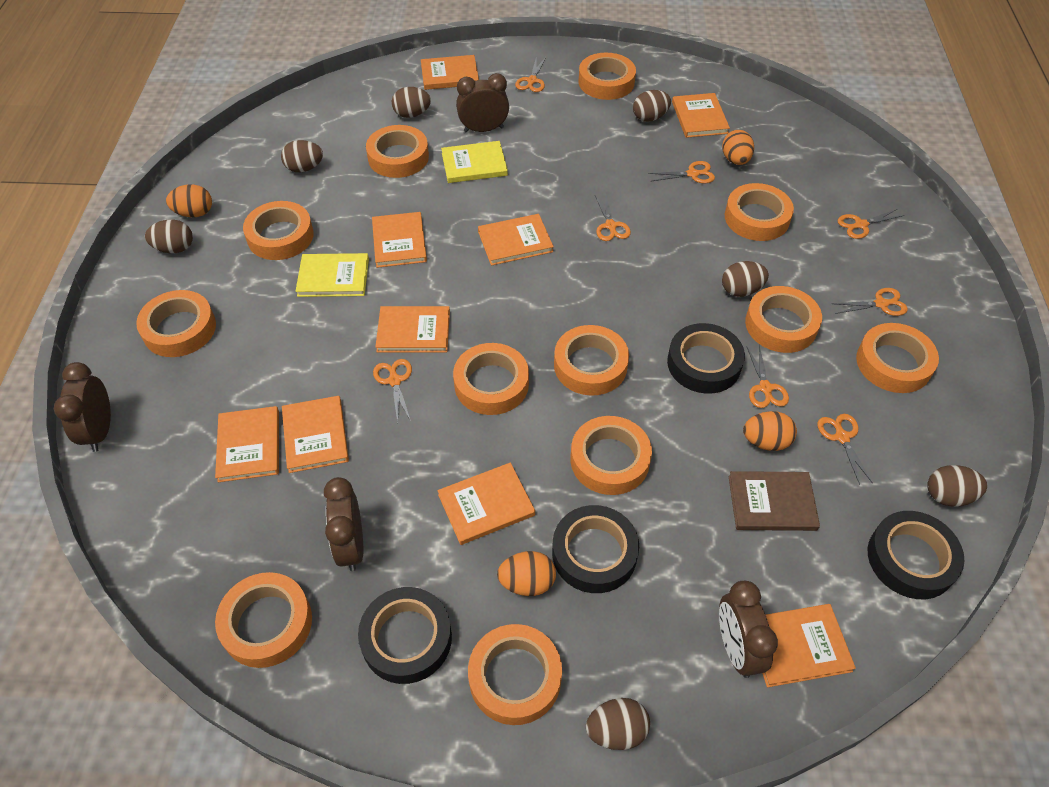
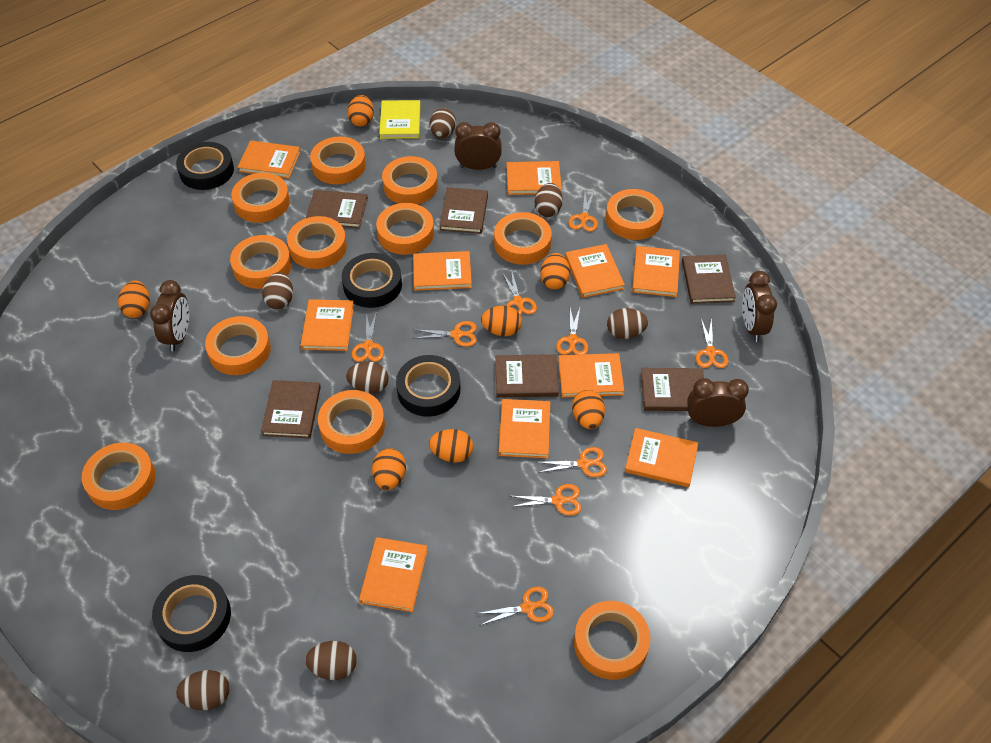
brown book: [729,471,820,531] = 1 -> [261,380,321,438] [306,190,368,228] [440,187,488,234] [495,354,559,398] [641,368,704,411] [682,255,736,304] = 6
orange book: [215,406,279,482] [282,396,349,473] [372,212,427,268] [375,306,450,353] [421,55,479,90] [438,463,535,545] [478,214,554,266] [672,93,730,138] [762,604,856,687] = 9 -> [238,140,301,179] [301,299,354,351] [359,537,428,612] [413,251,472,291] [499,399,550,458] [506,161,562,195] [558,353,624,397] [565,244,625,298] [625,428,698,487] [632,246,680,297] = 10
orange egg: [166,185,212,217] [497,551,556,596] [722,130,754,165] [743,411,797,451] = 4 -> [118,281,150,318] [347,95,374,127] [372,448,406,490] [429,429,473,463] [481,306,522,336] [540,253,570,290] [572,390,605,429] = 7
orange scissors: [373,359,412,423] [515,56,546,92] [595,192,631,241] [648,161,715,183] [746,345,789,408] [818,414,873,485] [832,288,908,316] [837,209,904,239] = 8 -> [352,311,384,362] [413,321,477,347] [476,586,554,626] [502,269,537,315] [510,484,582,516] [536,447,607,477] [556,308,589,355] [568,191,598,232] [696,317,728,368] = 9
yellow book: [295,253,369,297] [441,141,508,183] = 2 -> [379,100,421,139] = 1

